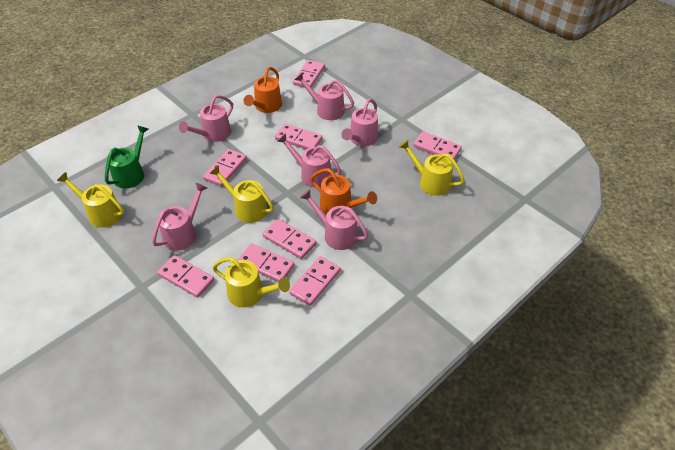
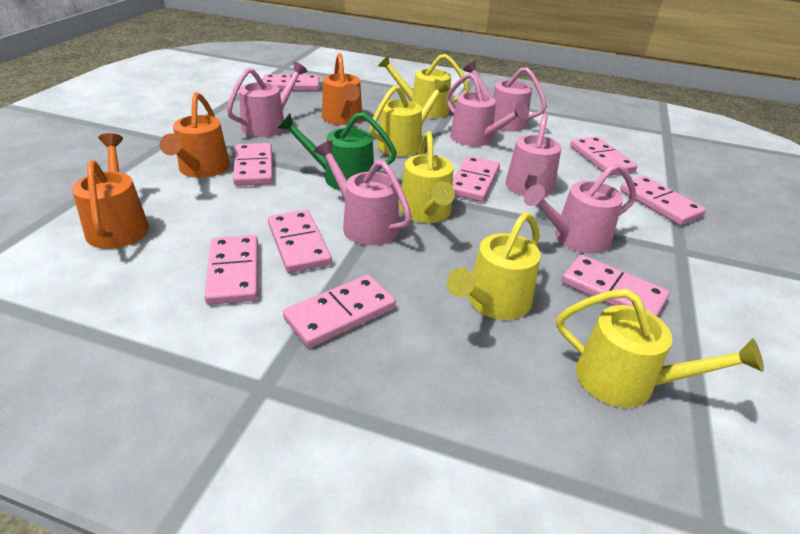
orange watering can: [244,67,282,113] [310,168,377,215] = 2 -> [72,133,149,249] [160,92,230,178] [322,53,362,125] = 3
pink domino: [157,255,214,298] [203,149,247,187] [237,243,294,282] [263,219,316,259] [275,124,322,149] [289,256,341,306] [293,60,325,87] [413,131,462,159] = 8 -> [204,235,258,305] [233,143,273,186] [263,74,319,91] [268,210,332,273] [283,275,396,348] [453,156,500,202] [562,255,669,317] [570,136,638,176] [620,176,706,225] = 9
yellow watering can: [57,172,124,228] [209,165,274,223] [212,257,290,307] [399,140,465,196] = 4 -> [370,79,449,156] [378,54,469,118] [399,131,455,223] [447,212,541,320] [557,289,764,408] = 5

